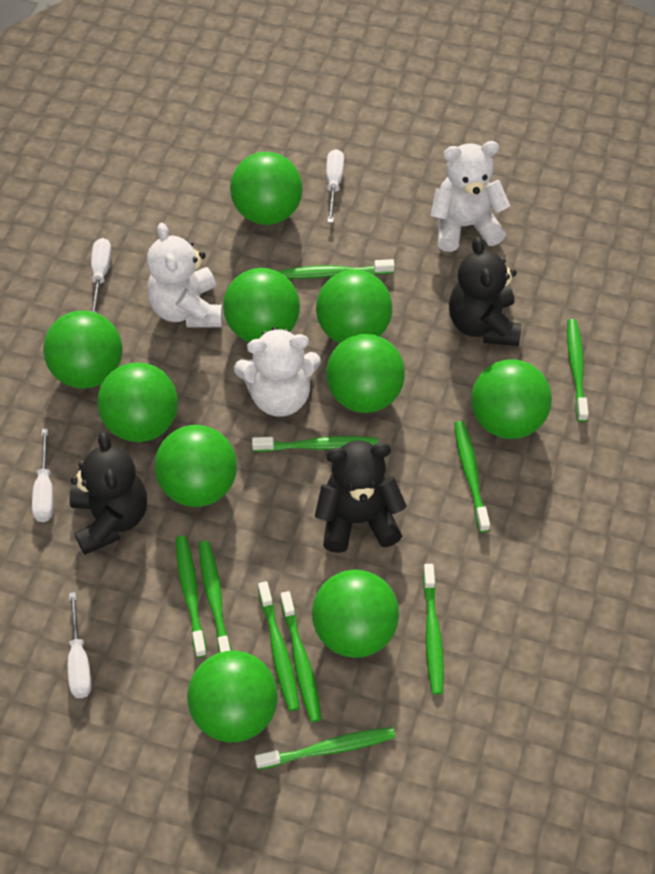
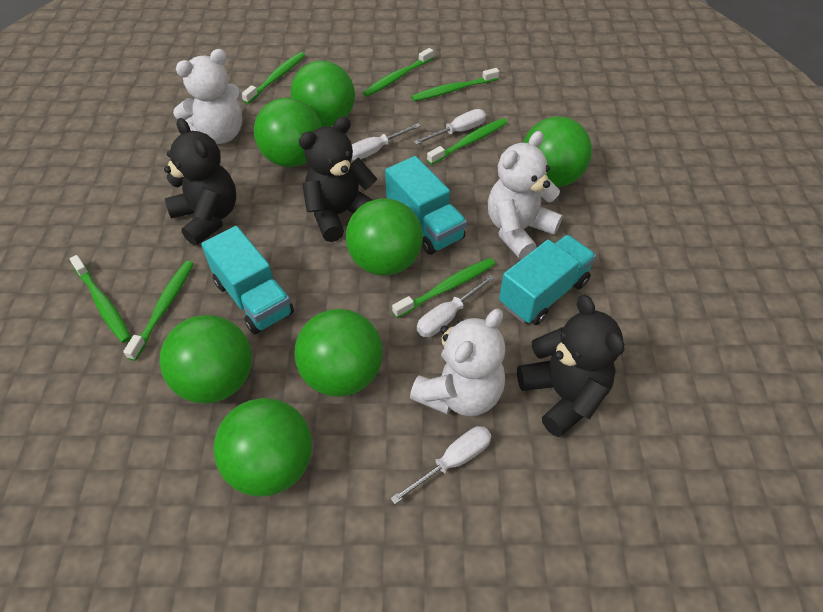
green ball: [43,311,123,388] [97,362,178,442] [155,425,237,507] [187,651,278,742] [223,268,300,342] [230,152,302,225] [312,569,399,658] [316,270,392,343] [326,334,405,413] [471,359,552,439] = 10 -> [160,315,252,404] [213,398,312,496] [254,98,321,167] [291,61,355,127] [294,309,383,397] [346,198,423,276] [523,117,592,187] = 7
green toothbrush: [176,536,207,657] [199,541,232,653] [252,436,378,452] [255,727,395,769] [258,581,300,711] [278,259,395,279] [280,591,322,722] [423,564,444,695] [454,421,490,532] [567,319,589,422] = 10 -> [70,255,131,343] [123,261,194,361] [242,52,305,104] [363,48,434,97] [392,258,495,318] [411,68,499,101] [427,118,508,165] = 7
turquoise truck: none = 0 -> [201,226,294,334] [385,156,467,255] [499,235,596,325] = 3

